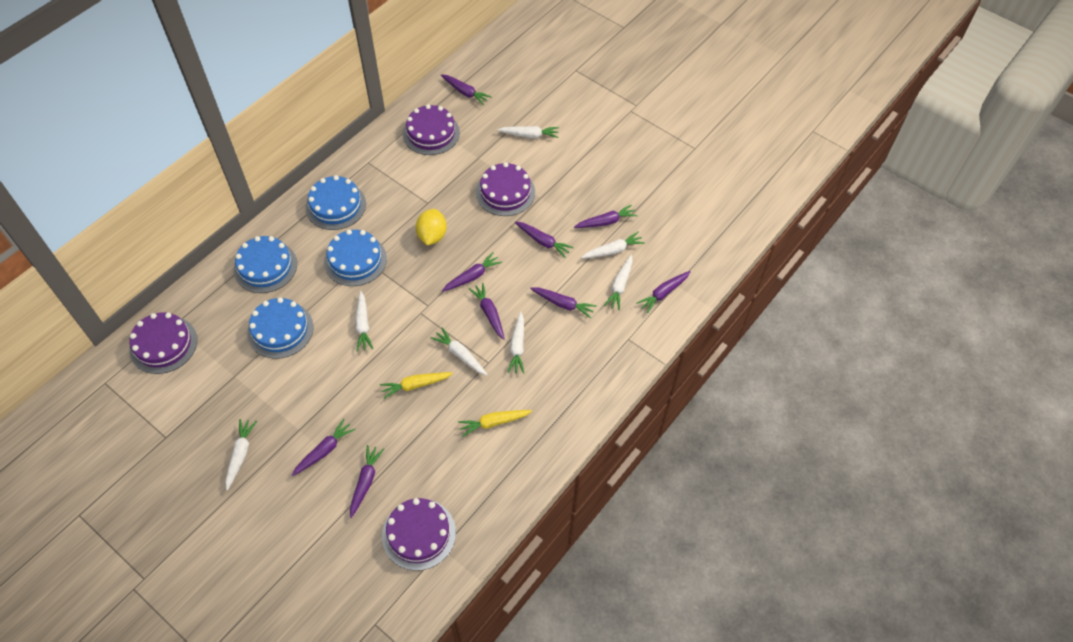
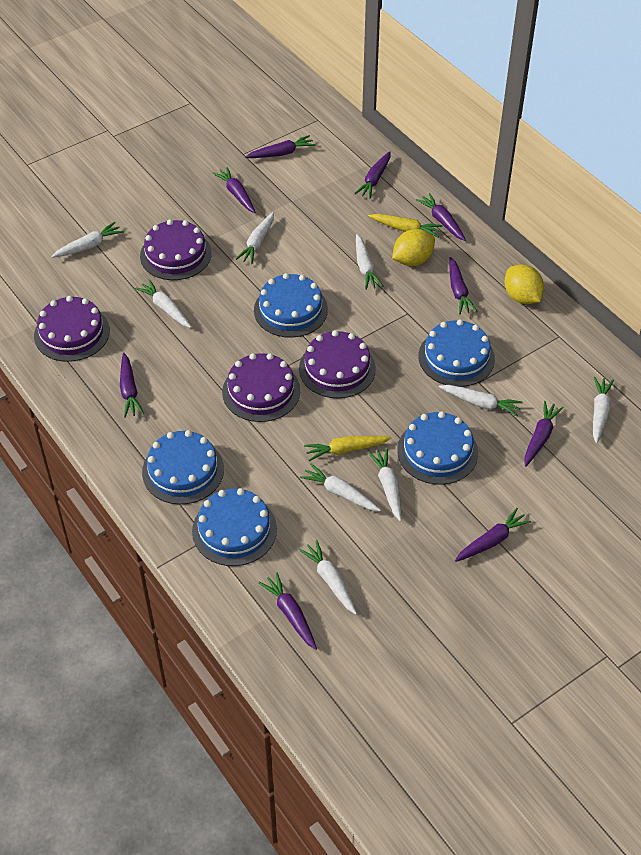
blue cake: [234,236,297,293] [247,297,314,359] [305,175,366,230] [324,230,387,286] = 4 -> [142,430,224,505] [192,488,277,566] [254,273,328,338] [397,411,478,485] [418,319,495,387] = 5
white carrot: [225,419,257,490] [355,291,373,351] [431,327,488,376] [497,126,559,138] [507,312,524,374] [581,232,645,258] [604,255,633,310] = 7 -> [51,222,124,258] [135,279,191,328] [236,212,274,264] [298,540,357,615] [300,463,381,511] [356,234,384,290] [368,448,402,521] [439,385,523,417] [593,377,614,444] = 9
yellow lemon: [416,209,447,245] = 1 -> [392,229,435,266] [505,265,544,304] = 2

